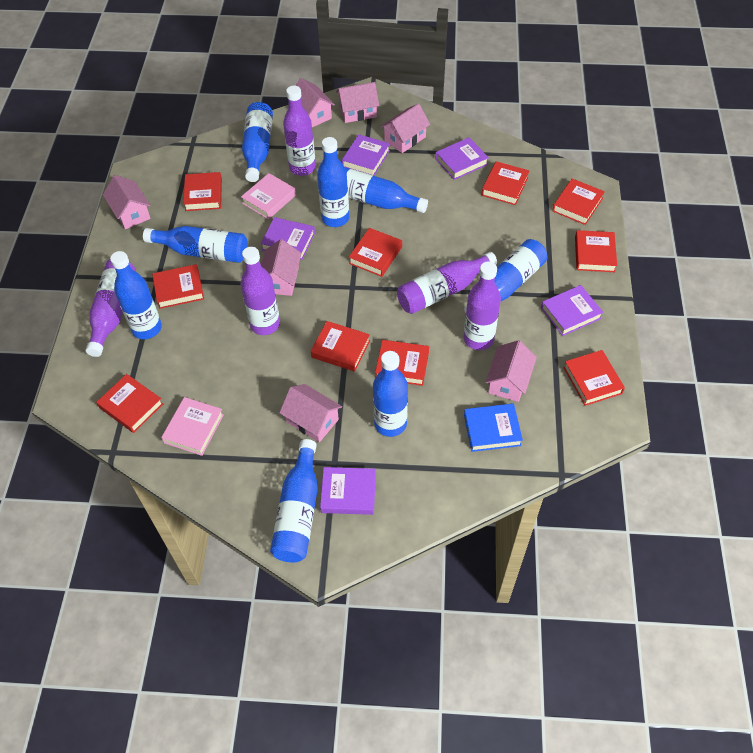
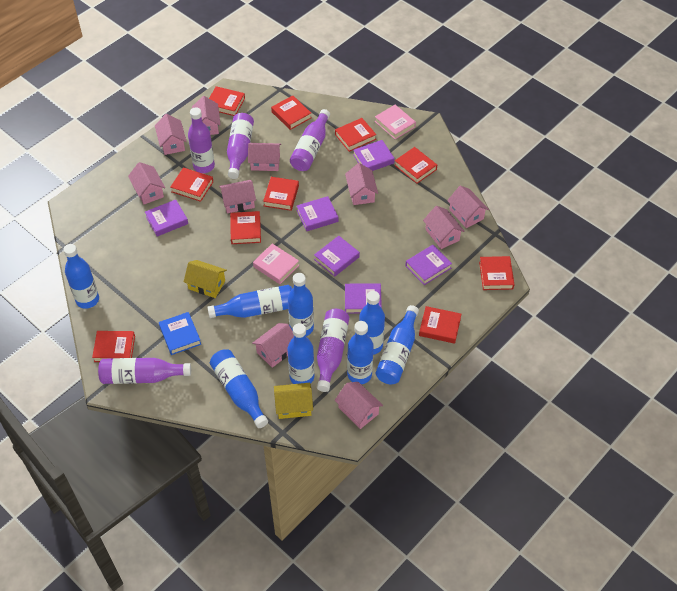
pink house: [103,175,151,229] [261,239,301,296] [279,384,342,442] [295,78,335,127] [336,82,379,123] [380,103,430,153] [485,340,537,402] = 7 -> [128,162,165,204] [155,114,187,155] [192,96,220,135] [219,180,256,213] [248,143,281,171] [252,323,294,368] [335,382,383,429] [345,163,378,205] [423,206,465,249] [447,186,489,228] = 10
purple book: [261,217,315,260] [320,467,376,515] [342,134,390,175] [435,137,489,180] [541,285,603,336] = 5 -> [145,200,188,236] [297,196,338,231] [314,236,360,277] [345,283,382,314] [353,140,395,171] [405,245,452,285] = 6
yellow house: none = 0 -> [184,260,227,298] [274,383,313,419] = 2

